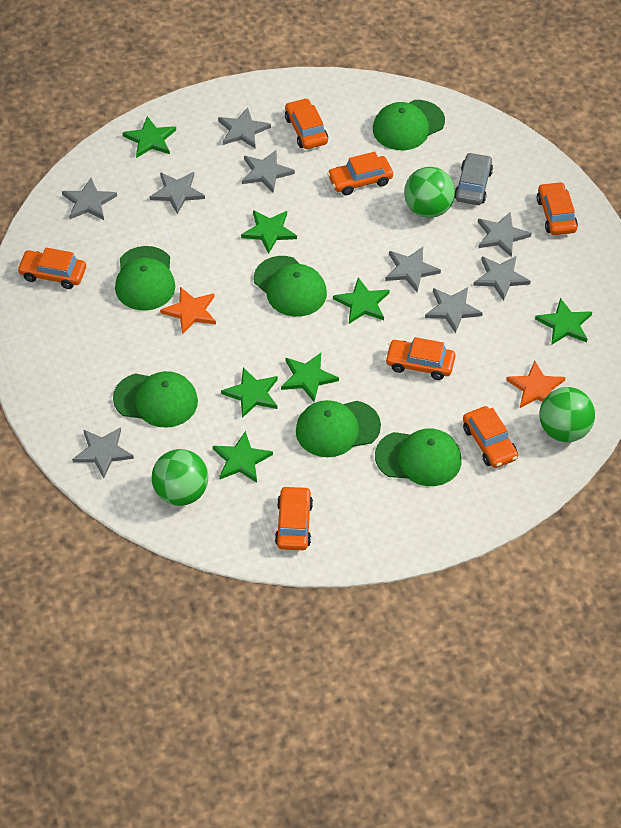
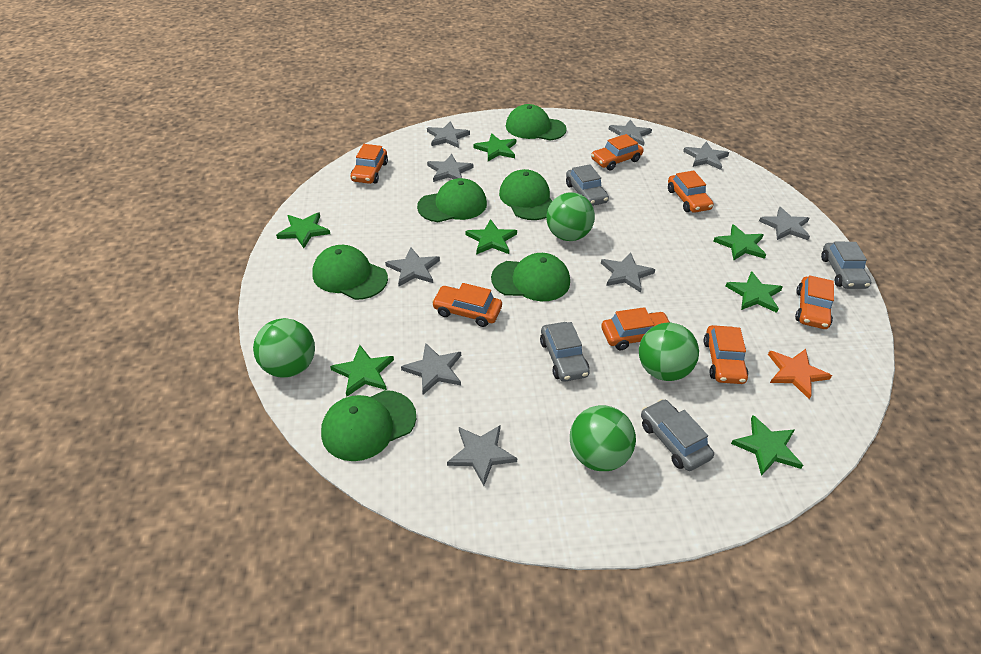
green ball: [152,449,208,506] [404,167,455,218] [539,387,595,442] = 3 -> [253,318,315,378] [547,193,595,241] [570,405,636,471] [639,323,699,381] = 4
grey car: [455,152,493,205] = 1 -> [540,322,590,382] [566,164,609,206] [641,399,714,471] [821,242,871,289] = 4
orange star: [160,287,216,335] [506,361,566,408] = 2 -> [768,349,832,399] = 1

